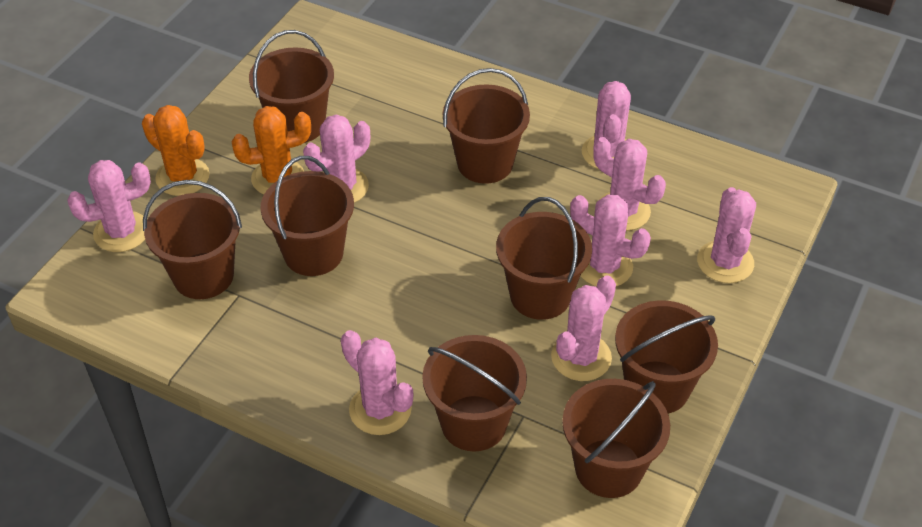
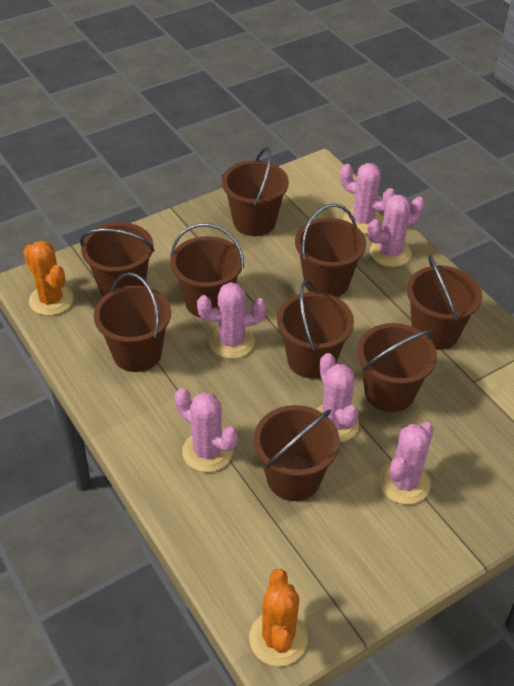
brown bucket: [143,180,242,299] [249,30,334,143] [261,156,354,276] [422,335,527,451] [443,68,530,184] [496,197,592,320] [562,379,670,498] [615,300,718,414] = 8 -> [80,222,155,297] [94,272,171,372] [170,223,244,318] [222,147,289,236] [254,405,340,501] [277,280,354,379] [295,204,366,297] [357,323,437,412] [407,256,482,350] = 9
pink cactus: [67,160,151,252] [303,114,370,203] [341,330,413,435] [551,275,616,381] [570,194,651,286] [582,81,631,169] [593,137,666,231] [697,187,756,283] = 8 -> [175,388,238,472] [197,282,266,359] [316,353,359,442] [340,163,396,234] [368,195,425,267] [379,422,434,505] = 6

